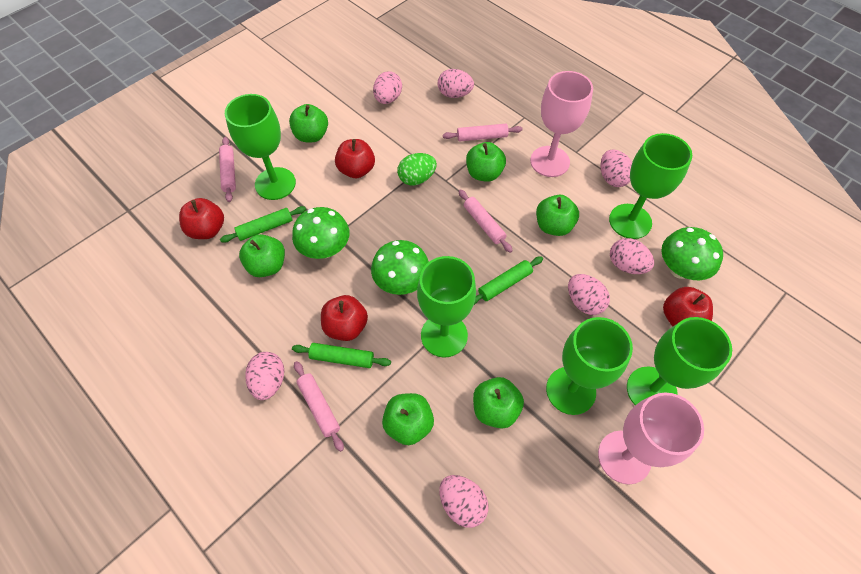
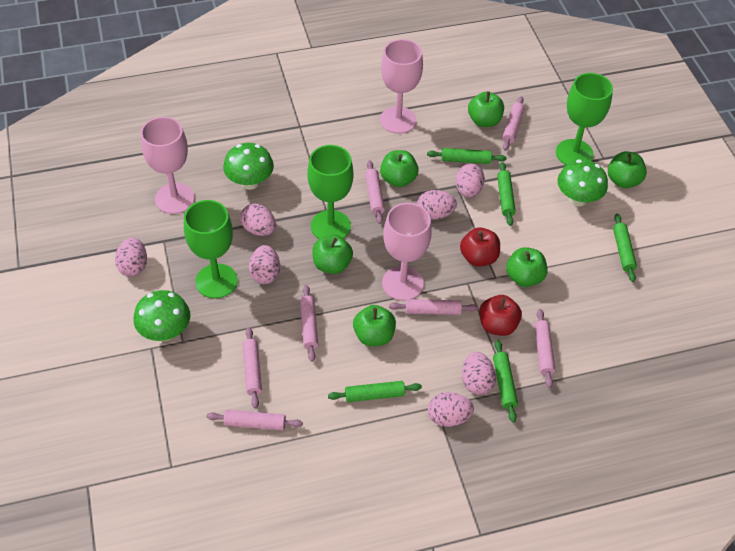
green egg: [397,153,437,186] = 1 -> none = 0
green goblet: [225,94,296,200] [417,256,476,357] [546,317,633,415] [609,133,692,239] [627,317,732,405] = 5 -> [184,200,238,298] [308,145,353,239] [556,73,613,165] = 3
green rolling pin: [220,206,306,243] [292,343,391,368] [474,256,543,305] = 3 -> [328,381,422,402] [427,148,506,164] [493,340,518,422] [497,162,516,226] [613,214,637,282] = 5
pink goblet: [530,71,593,177] [598,392,704,484] = 2 -> [141,117,195,214] [380,39,423,134] [382,203,432,301] = 3
pink rolling pin: [219,137,236,202] [294,361,344,452] [443,124,522,141] [458,190,513,253] = 4 -> [207,410,303,430] [243,327,262,409] [300,285,318,362] [365,161,385,224] [389,299,478,315] [502,96,524,151] [534,309,555,388] = 7
red apple: [179,198,224,239] [321,295,368,341] [335,139,375,178] [663,287,713,326] = 4 -> [460,227,500,267] [479,295,522,336] = 2

